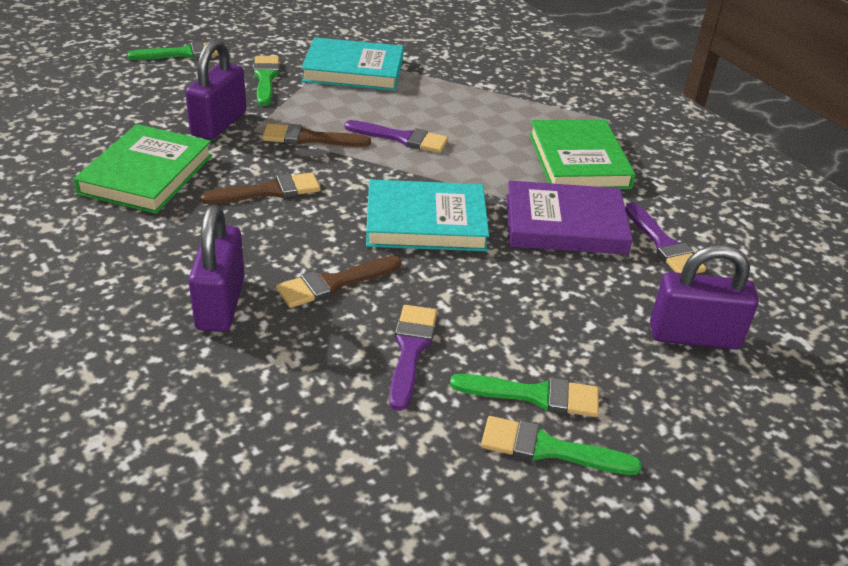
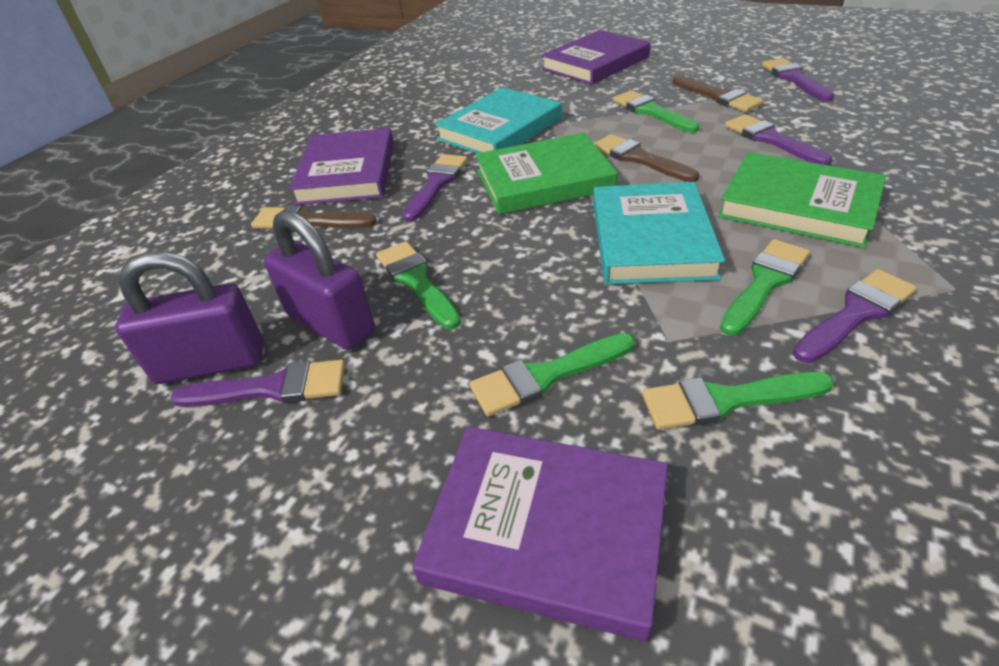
green brush: [127,41,218,60] [253,56,280,106] [450,374,599,417] [481,416,642,475] = 4 -> [376,241,461,330] [469,333,635,416] [613,90,699,133] [642,372,834,430] [720,239,810,336] = 5
purple book: [506,181,633,255] = 1 -> [289,128,394,205] [412,427,668,642] [541,30,651,85] = 3
purple brush: [345,120,448,153] [389,305,437,411] [625,202,706,274] = 3 -> [170,360,345,407] [402,154,468,222] [725,114,832,165] [762,58,834,101] [793,269,917,363] = 5
purple padlock: [185,39,246,140] [188,205,245,332] [650,245,759,349] = 3 -> [115,252,264,384] [264,210,375,350] = 2

